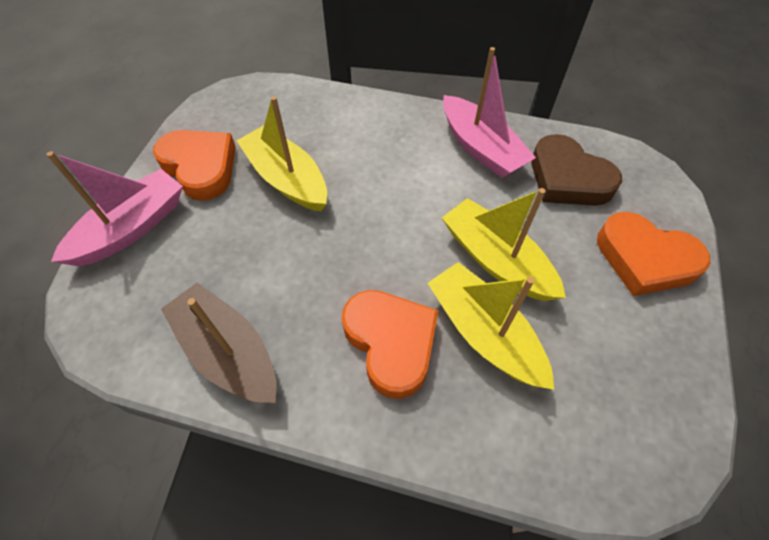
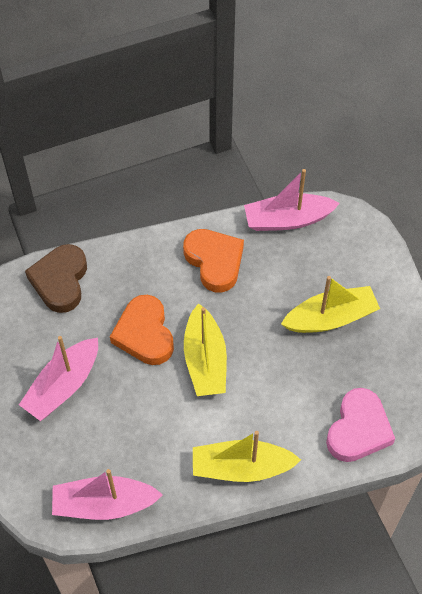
brown boat: [161,283,277,403] = 1 -> none = 0
orange heart: [153,130,236,201] [342,290,439,399] [597,212,710,296] = 3 -> [110,295,174,365] [183,229,244,293] = 2
pink boat: [47,151,183,267] [443,47,536,178] = 2 -> [19,336,98,421] [52,469,163,520] [244,169,340,231] = 3
pink heart: none = 0 -> [326,388,395,462] = 1

